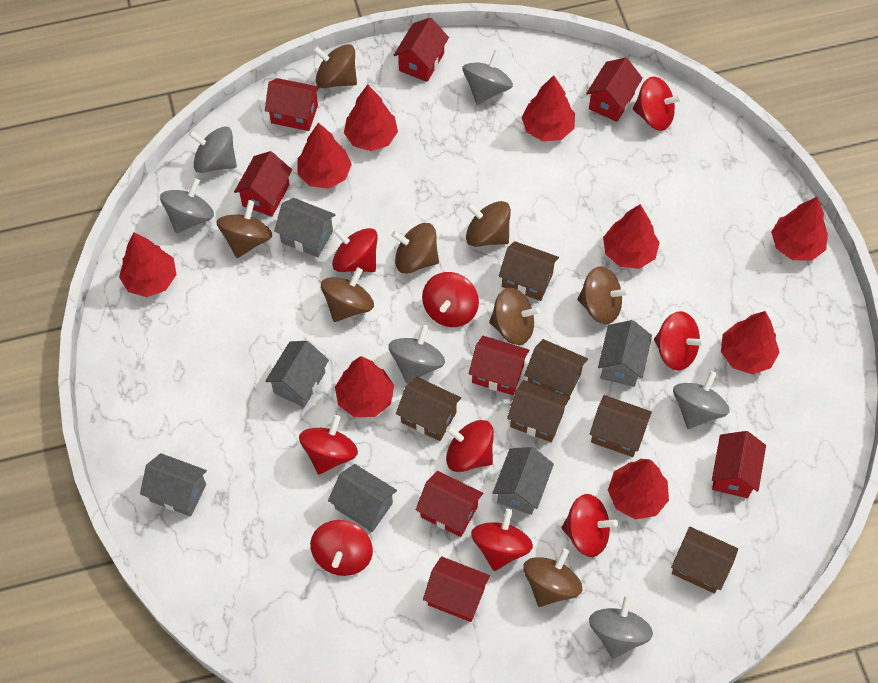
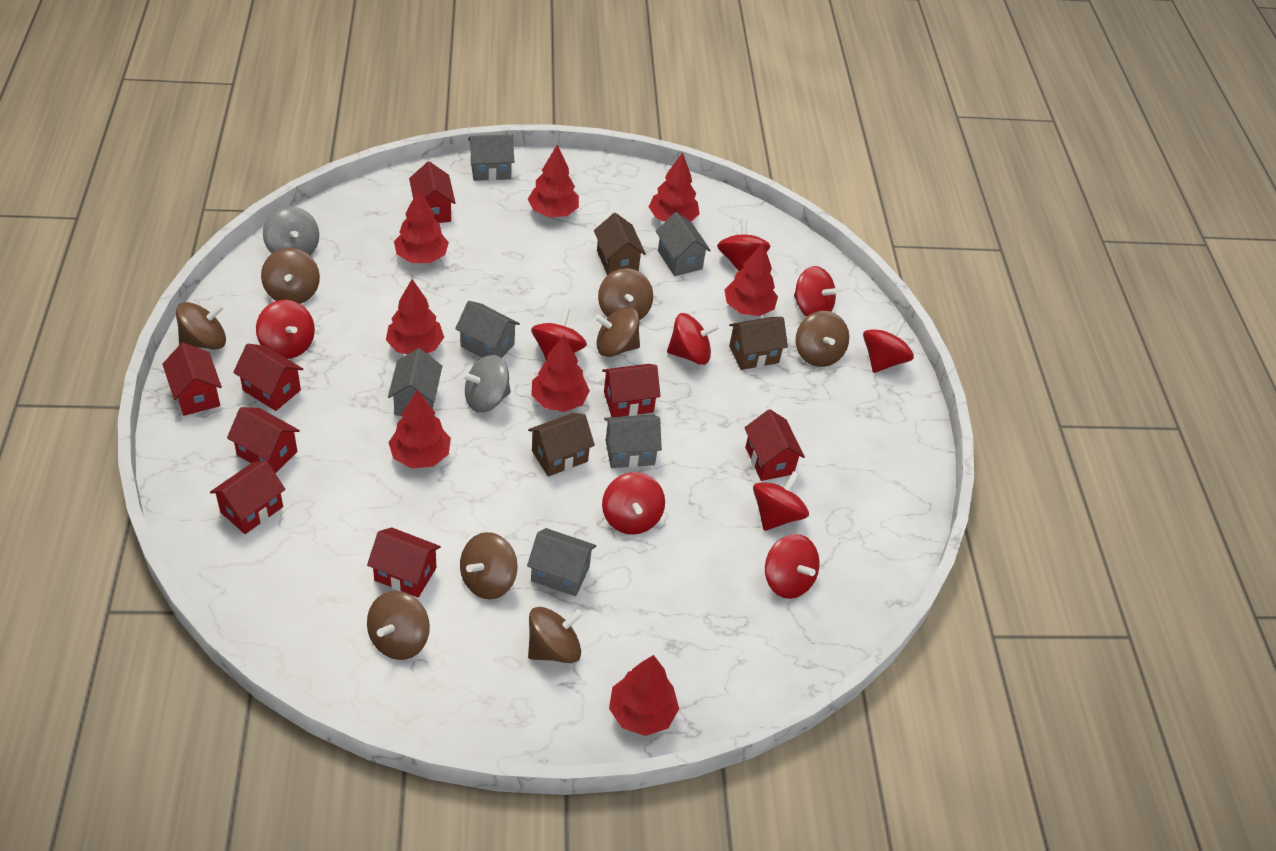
brown house: [396,377,461,441] [499,241,559,301] [507,380,570,442] [524,339,588,397] [590,395,652,457] [671,526,738,594] = 6 -> [528,413,595,477] [594,213,646,275] [729,317,788,370] = 3
grey spinning top: [160,178,214,233] [189,126,237,173] [388,325,445,383] [463,49,513,104] [589,595,653,659] [673,371,729,429] = 6 -> [263,206,319,256] [462,355,511,413] = 2
red tree: [119,233,176,297] [297,123,352,189] [335,356,394,417] [344,84,398,151] [521,75,575,142] [603,204,660,269] [608,459,669,519] [721,311,780,375] [771,196,828,261] = 9 -> [386,279,444,354] [388,390,451,468] [394,189,449,263] [528,145,579,217] [531,335,590,412] [609,655,679,736] [649,153,700,222] [724,243,778,316] = 8

